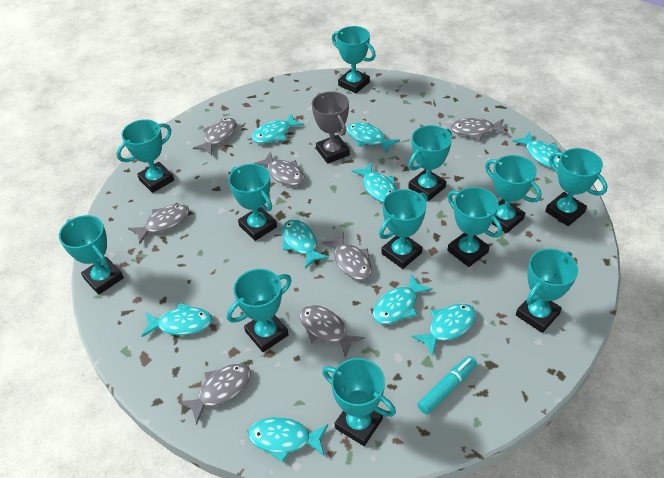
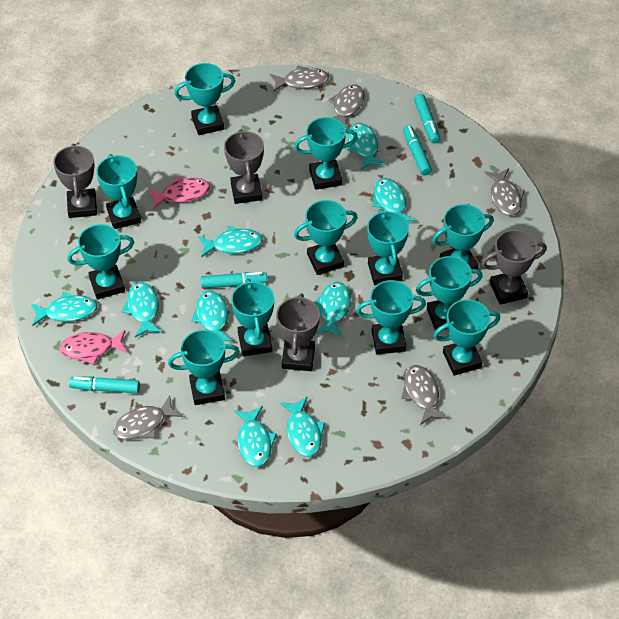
grey fish: [128,204,189,244] [179,363,251,425] [193,118,237,155] [253,152,304,186] [300,305,365,358] [321,232,372,280] [450,118,507,140] = 7 -> [113,395,183,440] [270,65,329,92] [328,84,365,129] [401,365,448,425] [484,168,525,216] = 5
grey trophy: [312,91,350,164] = 1 -> [53,144,97,218] [224,129,264,204] [276,293,320,371] [482,230,547,305] = 4
pink fish: none = 0 -> [59,330,127,365] [147,177,210,210] = 2
turquoise marker: [417,356,477,414] = 1 -> [69,377,140,393] [201,272,267,289] [403,125,432,176] [414,94,440,144] = 4

